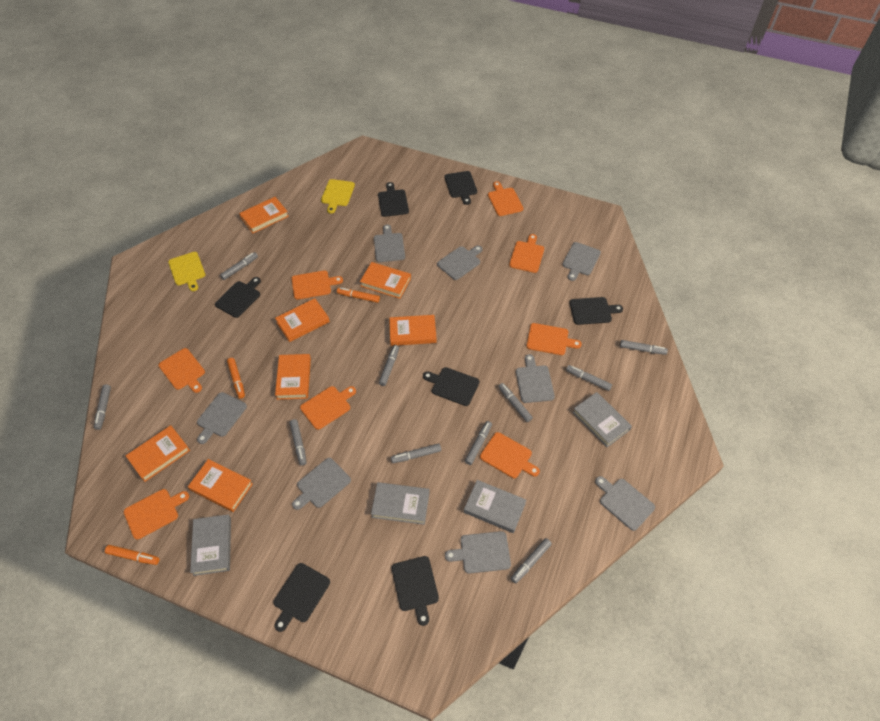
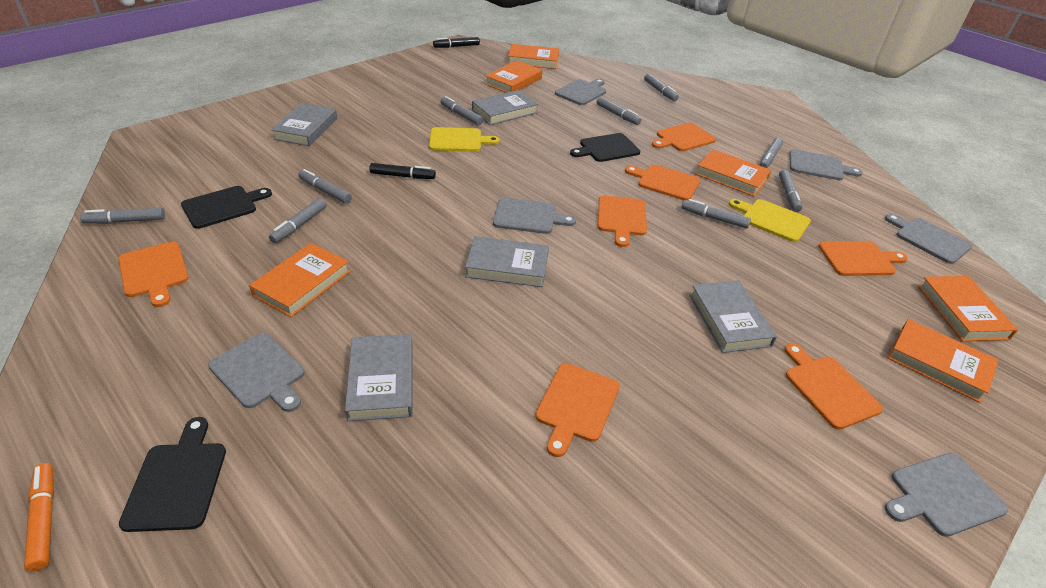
black cutting board: [215,277,261,318] [273,563,330,632] [378,182,409,217] [392,556,439,626] [423,367,479,406] [445,171,477,205] [570,297,623,325] = 7 -> [119,417,226,532] [181,186,272,229] [570,133,640,162] = 3
black marker: none = 0 -> [369,163,436,179] [433,37,480,48] = 2
grey book: [190,514,231,576] [371,482,430,525] [464,480,526,533] [573,392,632,447] = 4 -> [271,103,337,146] [345,334,413,421] [465,236,549,287] [472,90,538,125] [689,280,777,353] = 5
grey cutting board: [197,392,247,444] [292,458,351,510] [374,225,405,262] [437,246,482,280] [445,531,511,574] [516,354,555,403] [562,242,601,281] [595,476,655,531] = 8 -> [208,333,305,412] [493,197,576,234] [555,79,606,105] [789,149,863,180] [885,214,972,264] [885,453,1008,537] = 6
grey marker: [94,384,111,430] [220,252,258,280] [290,419,307,466] [379,345,399,386] [391,443,441,463] [465,421,492,465] [498,383,533,422] [511,538,552,583] [566,365,612,391] [620,340,668,355] = 10 -> [80,208,165,224] [269,198,327,243] [298,169,352,204] [441,96,483,125] [597,97,641,125] [644,74,679,101] [681,199,751,229] [759,138,783,168] [779,170,802,212] = 9
orange book: [125,425,190,482] [188,459,253,512] [239,197,289,233] [275,298,330,342] [275,354,311,400] [360,262,411,299] [389,315,437,346] = 7 -> [249,243,350,317] [485,60,542,93] [508,44,559,69] [696,149,771,197] [888,319,998,403] [918,276,1018,341] = 6
orange cutting board: [124,489,189,540] [158,348,205,393] [291,270,343,300] [300,386,356,430] [480,432,540,478] [488,181,524,216] [509,234,544,273] [526,323,582,355] = 8 -> [118,242,189,307] [535,363,620,457] [598,195,647,247] [625,164,700,201] [652,123,716,151] [784,343,883,430] [818,241,908,276] = 7
orange marker: [105,545,160,565] [227,358,245,399] [337,287,380,303] = 3 -> [24,463,54,572] = 1

